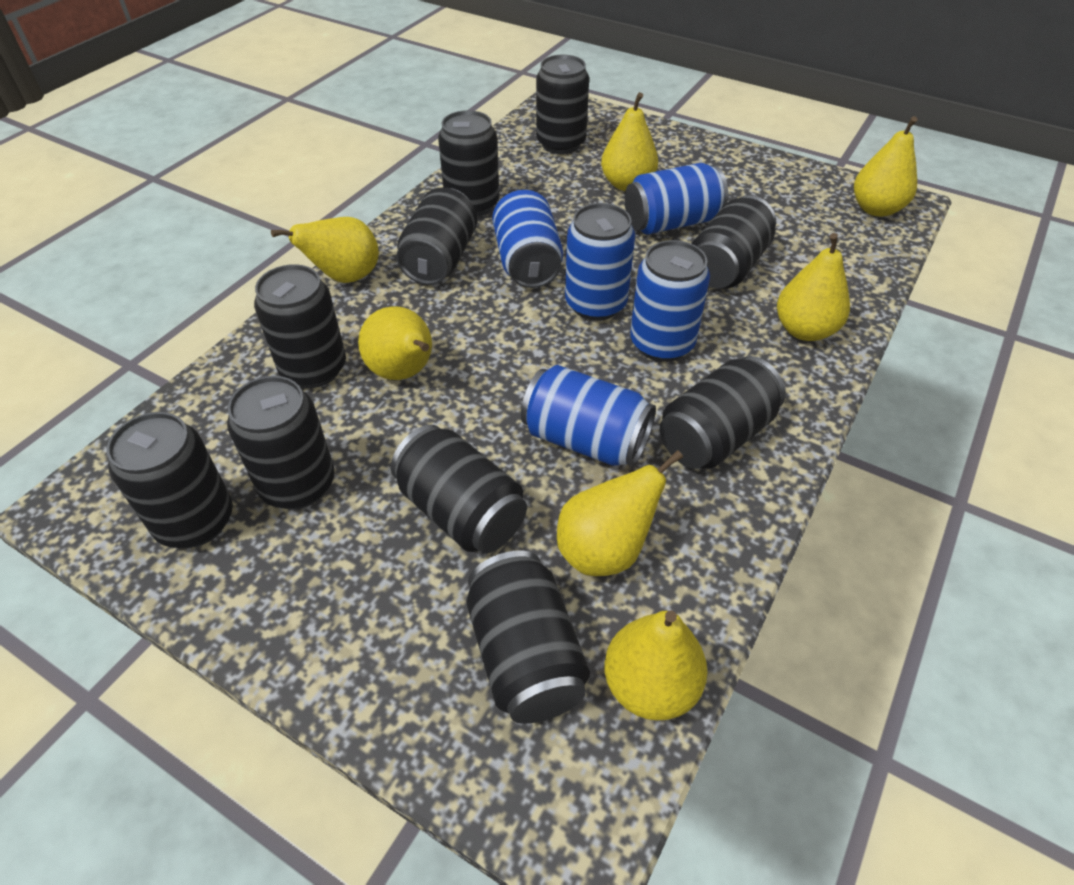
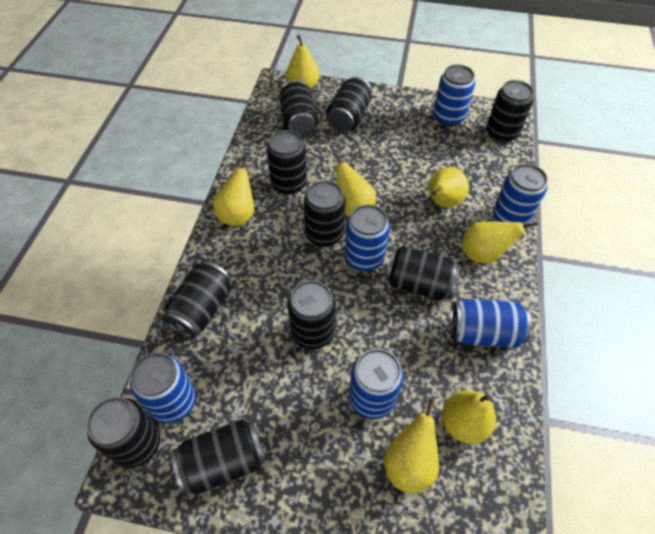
blue can: [492,190,563,288] [521,365,656,467] [565,203,635,321] [625,163,728,235] [630,240,710,362] = 5 -> [130,352,196,423] [345,204,390,271] [349,349,404,419] [433,64,475,126] [449,299,532,347] [493,164,548,226] = 6

